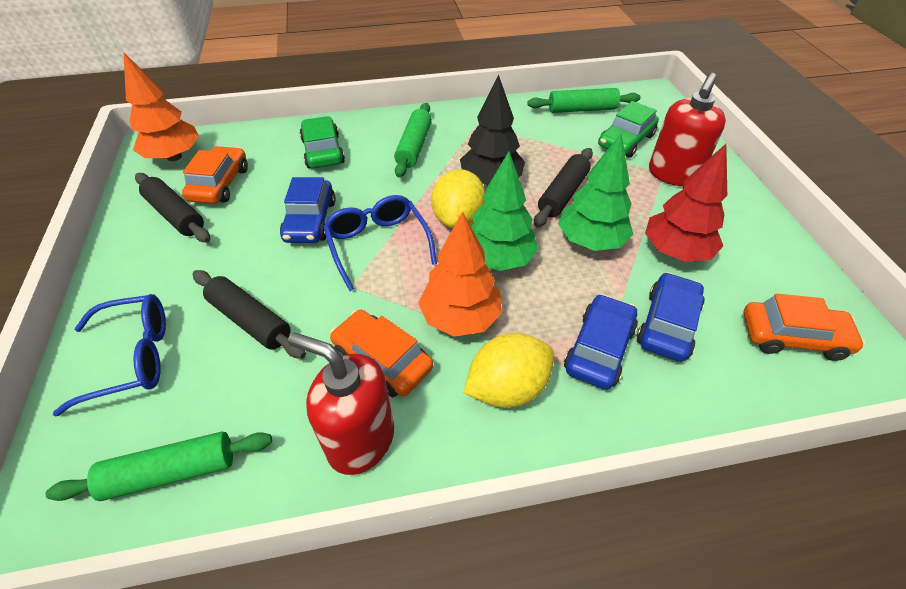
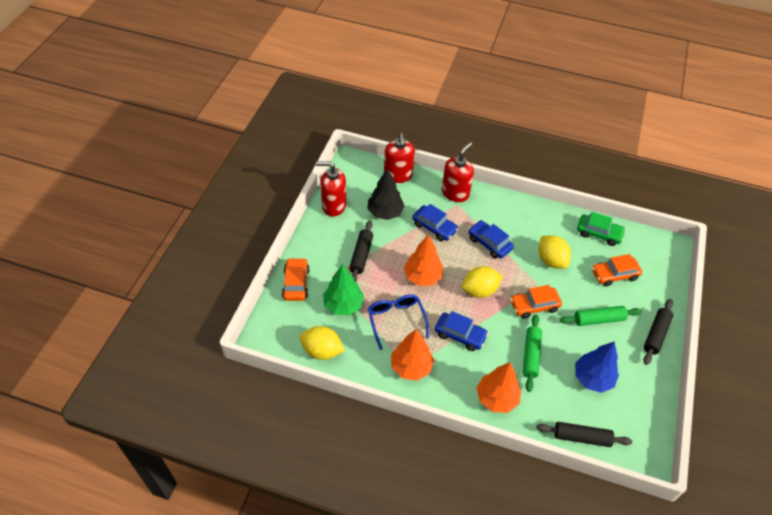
blue glasses: [53,294,166,417] [323,195,437,291] = 2 -> [368,294,429,350] = 1
blue tree: none = 0 -> [575,341,619,393] = 1
green car: [300,116,345,169] [598,101,659,158] = 2 -> [577,212,626,246] = 1
green rolling pin: [45,431,272,501] [394,103,432,178] [527,88,641,113] = 3 -> [522,314,542,392] [560,306,642,326] = 2
green tree: [471,152,538,271] [558,133,633,251] = 2 -> [323,264,364,315] = 1
orange tree: [123,52,199,161] [418,211,502,337] = 2 -> [391,329,434,381] [404,235,443,286] [477,362,521,413] = 3
red soap dispenser: [288,332,394,475] [649,73,726,186] = 2 -> [316,161,346,216] [384,133,415,183] [442,142,474,202] = 3
red tree: [645,144,727,262] = 1 -> none = 0
yellow lemon: [431,169,485,228] [464,333,554,408] = 2 -> [300,326,345,360] [462,266,503,298] [539,235,571,269] = 3

